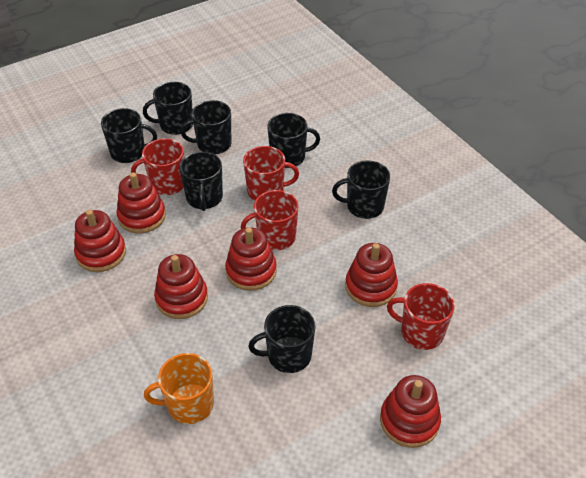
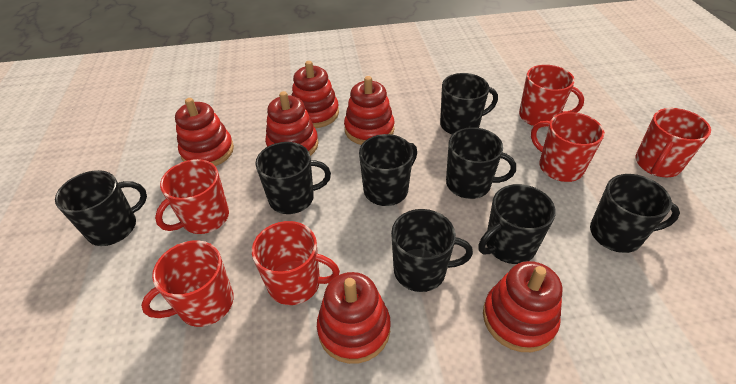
black mug: [101,108,157,163] [143,82,193,135] [179,152,223,211] [181,100,231,154] [248,305,316,373] [267,113,320,168] [332,160,390,219] = 7 -> [55,170,147,246] [256,142,331,214] [359,134,417,206] [391,209,473,292] [440,73,498,134] [446,127,516,199] [478,184,556,264] [590,174,680,253] = 8
orange mug: [144,353,214,424] = 1 -> none = 0
red mug: [131,138,184,195] [241,190,299,250] [243,146,299,201] [387,283,455,350] = 4 -> [141,240,234,327] [155,159,229,234] [252,221,340,305] [519,65,584,127] [531,112,605,182] [635,108,711,177] = 6

